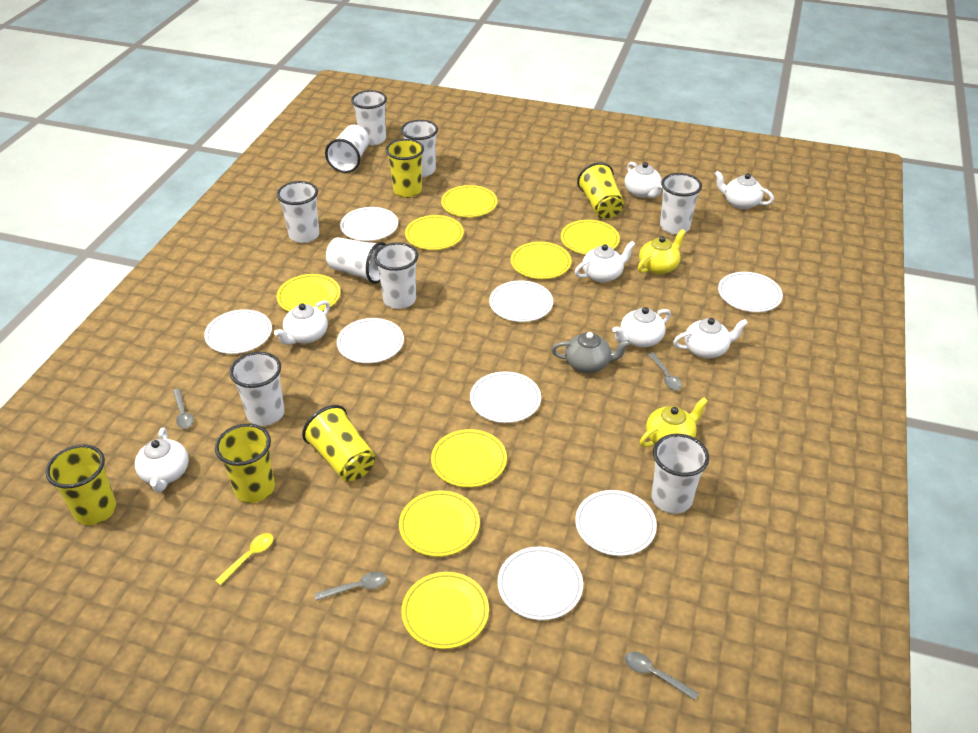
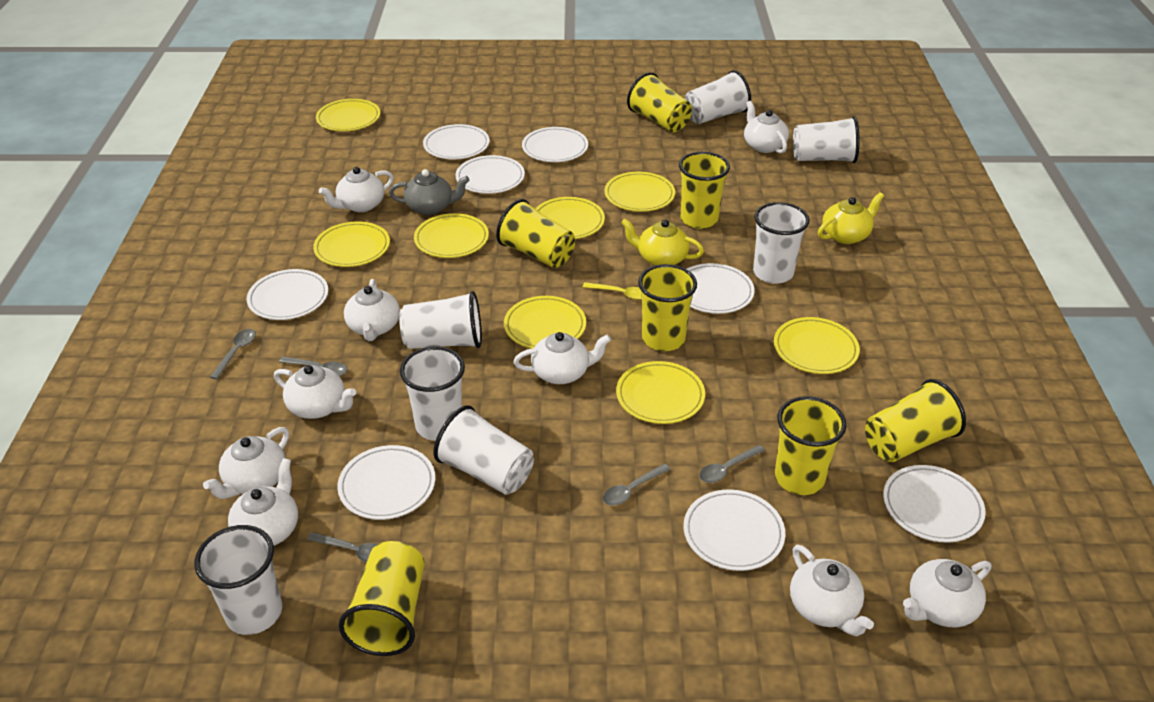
grey spoon: [173,389,194,429] [315,572,387,601] [625,652,698,700] [648,353,682,390] = 4 -> [210,329,256,379] [279,356,348,376] [307,532,378,563] [603,464,671,505] [699,445,765,483] = 5
white cup: [230,352,285,426] [277,181,320,243] [325,125,369,173] [326,237,386,284] [351,90,387,146] [374,243,418,309] [401,120,438,177] [651,434,709,514] [660,173,702,234] = 9 -> [194,525,282,635] [399,291,482,349] [400,346,465,441] [433,405,534,495] [685,70,751,124] [753,202,810,284] [793,116,859,163] = 7
white teapot: [135,427,189,493] [274,300,330,345] [575,241,635,283] [612,307,671,347] [625,162,663,198] [673,318,748,358] [714,171,774,209] = 7 -> [203,427,289,499] [228,458,298,546] [274,365,356,419] [319,167,394,212] [344,279,400,341] [513,332,611,384] [744,101,789,154] [790,545,874,636] [903,559,992,627] = 9
yellow cup: [46,445,116,525] [215,424,275,503] [302,405,375,481] [386,139,424,198] [577,162,624,219] = 5 -> [339,541,425,656] [496,199,575,268] [627,72,692,132] [638,264,697,351] [679,152,730,229] [775,396,847,495] [865,379,966,462] = 7

